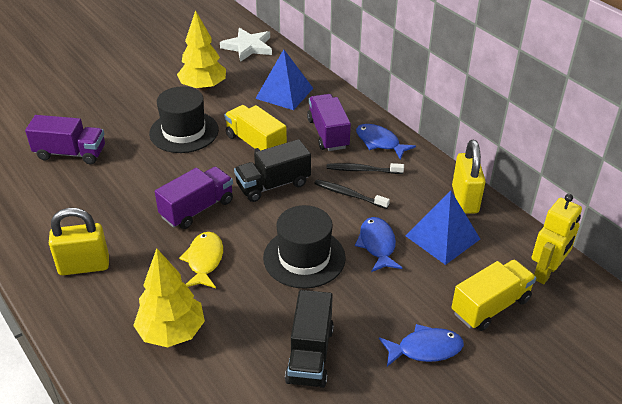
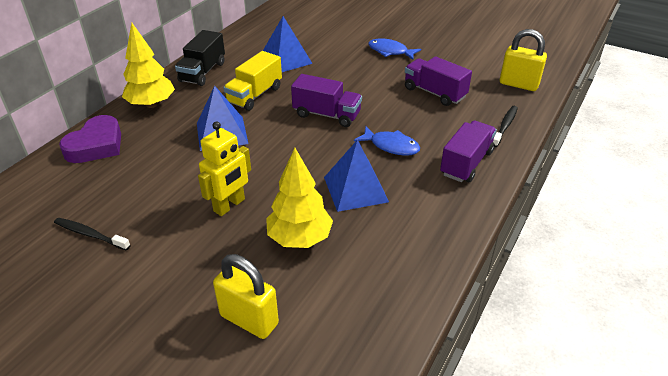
black hat: [149,86,219,153] [263,205,346,289] = 2 -> none = 0
black truck: [234,139,311,202] [285,290,334,388] = 2 -> [175,30,225,86] = 1
blue fish: [355,217,402,272] [356,124,416,159] [379,324,464,367] = 3 -> [354,126,420,156] [368,38,421,60] = 2
blue pyramid: [255,49,313,110] [405,190,480,265] = 2 -> [197,86,249,151] [263,16,313,72] [324,139,389,212] = 3
purple heart: none = 0 -> [59,115,121,163] = 1
white star: [220,28,272,62] = 1 -> none = 0
yellow fish: [179,232,223,288] = 1 -> none = 0
yellow truck: [224,105,287,153] [451,260,536,331] = 2 -> [223,51,282,111] = 1

